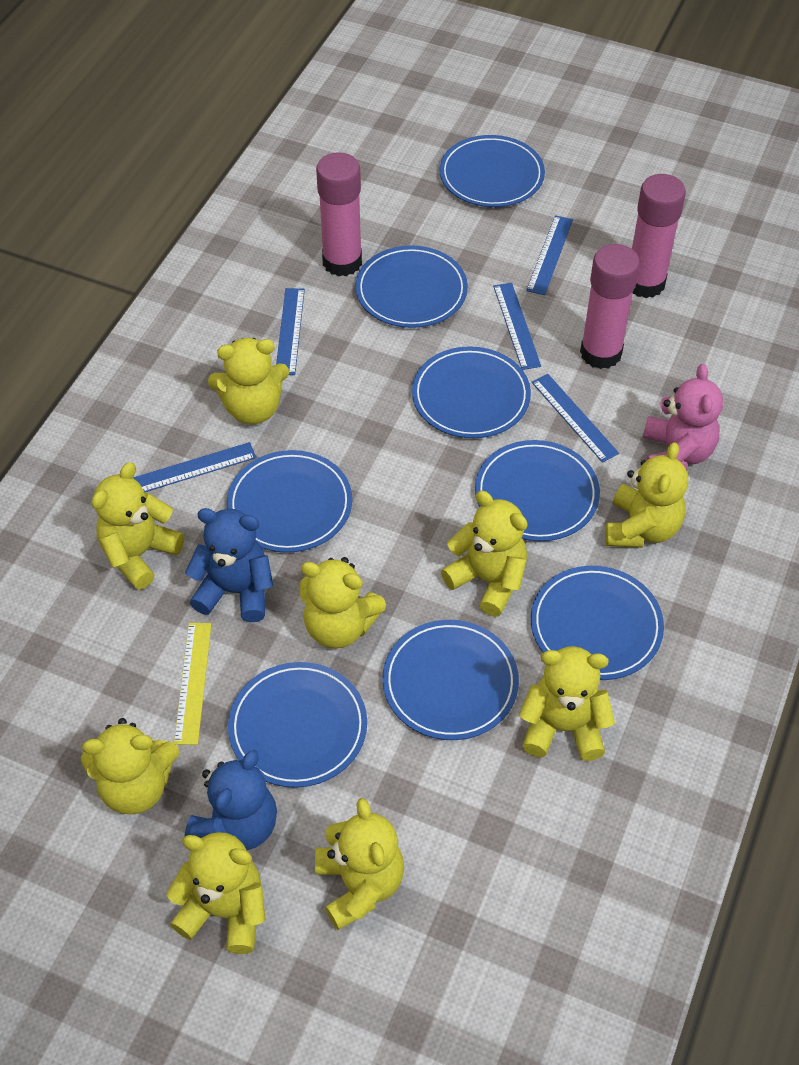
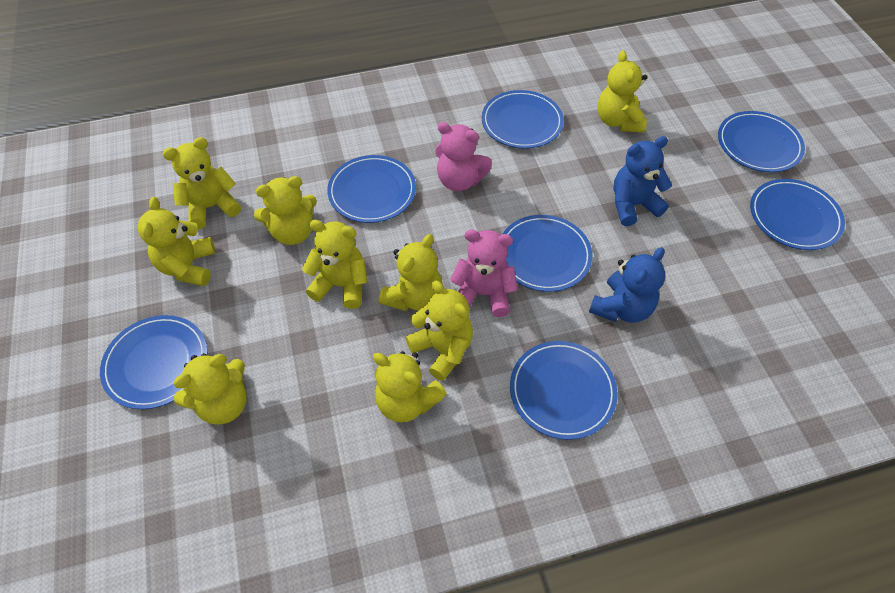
blue plate: [227,450,352,553] [228,662,367,788] [355,246,468,328] [382,620,519,740] [412,346,531,438] [440,135,545,207] [475,440,600,541] [531,566,664,680] = 8 -> [100,315,208,409] [327,155,416,223] [482,90,564,149] [503,215,593,292] [510,341,618,440] [718,111,805,172] [750,179,845,250] = 7
blue ruler: [133,442,256,492] [276,288,305,375] [493,283,541,370] [526,215,573,295] [532,374,619,463] = 5 -> none = 0
pink glue stick: [316,152,362,276] [580,244,640,369] [632,174,686,298] = 3 -> none = 0
pink teddy bear: [643,364,723,469] = 1 -> [435,122,492,191] [450,230,518,317] = 2
yellow ruler: [174,623,211,745] = 1 -> none = 0

